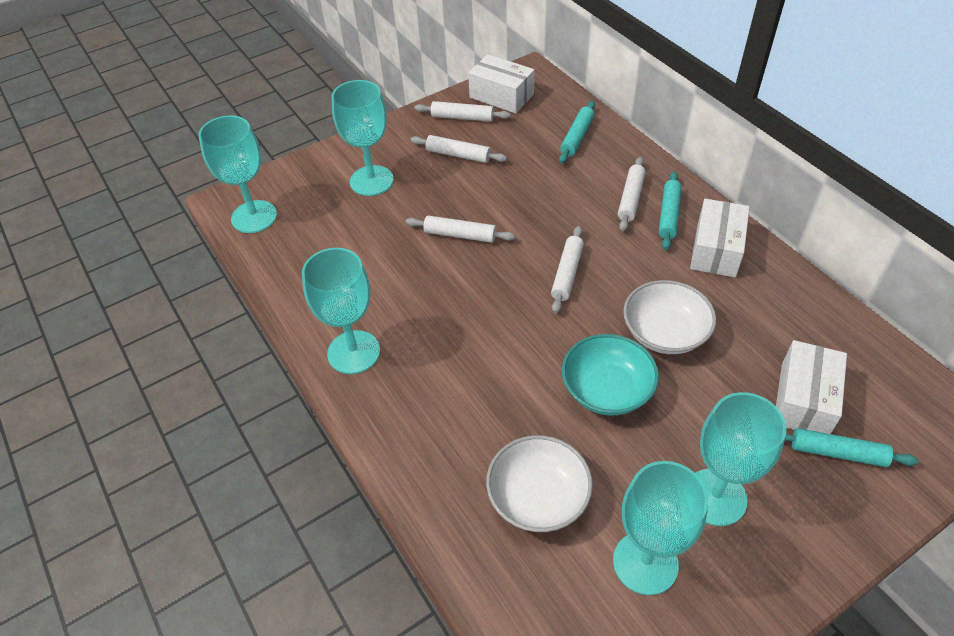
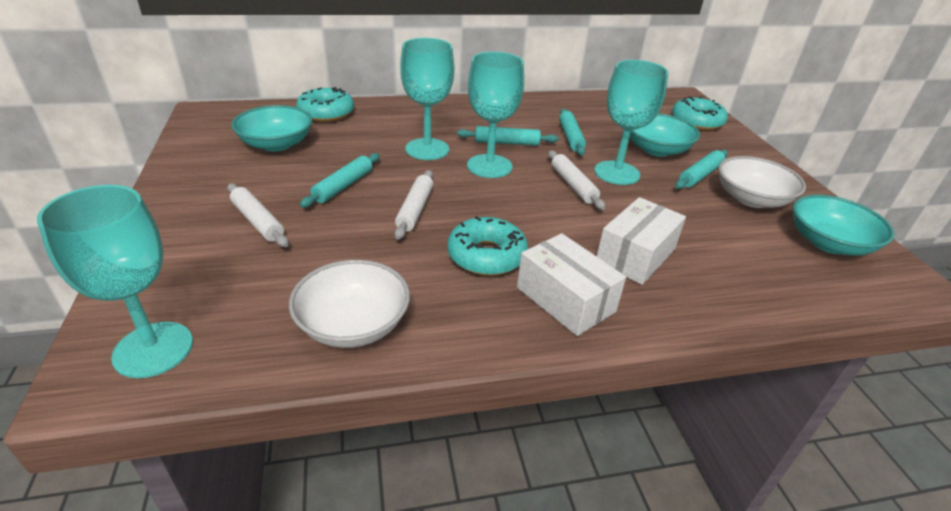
turquoise bowl: [562,334,659,415] = 1 -> [231,105,312,151] [630,113,700,157] [793,195,894,256] = 3
turquoise donut: none = 0 -> [296,87,354,122] [447,216,528,276] [672,96,728,130] = 3
turquoise goblet: [198,115,277,233] [302,248,380,374] [332,80,394,196] [613,461,708,595] [696,392,786,526] = 5 -> [37,185,193,378] [400,38,454,160] [467,52,524,178] [594,60,668,185] = 4
turquoise rolling pin: [559,101,595,163] [659,171,682,250] [785,428,919,467] = 3 -> [300,153,380,208] [457,126,558,146] [559,109,586,155] [675,149,728,189] = 4
white box: [468,54,535,113] [690,199,750,278] [776,340,847,434] = 3 -> [517,233,626,336] [597,197,686,285] = 2
white rolling pin: [406,215,515,243] [410,135,507,163] [414,101,511,122] [551,226,584,313] [618,157,646,232] = 5 -> [227,183,289,247] [394,170,433,240] [548,150,606,210] = 3

